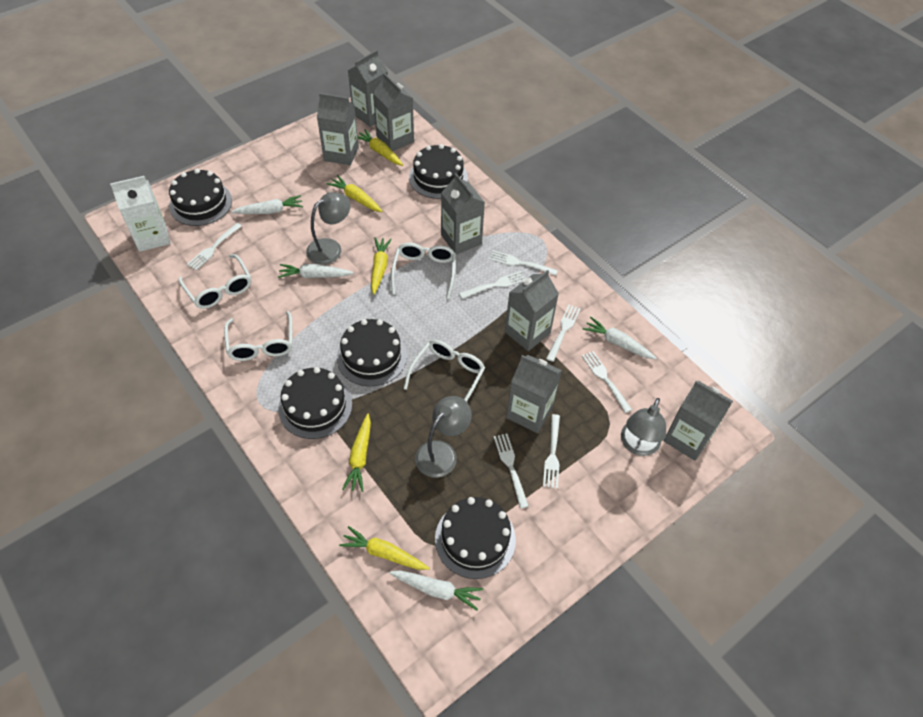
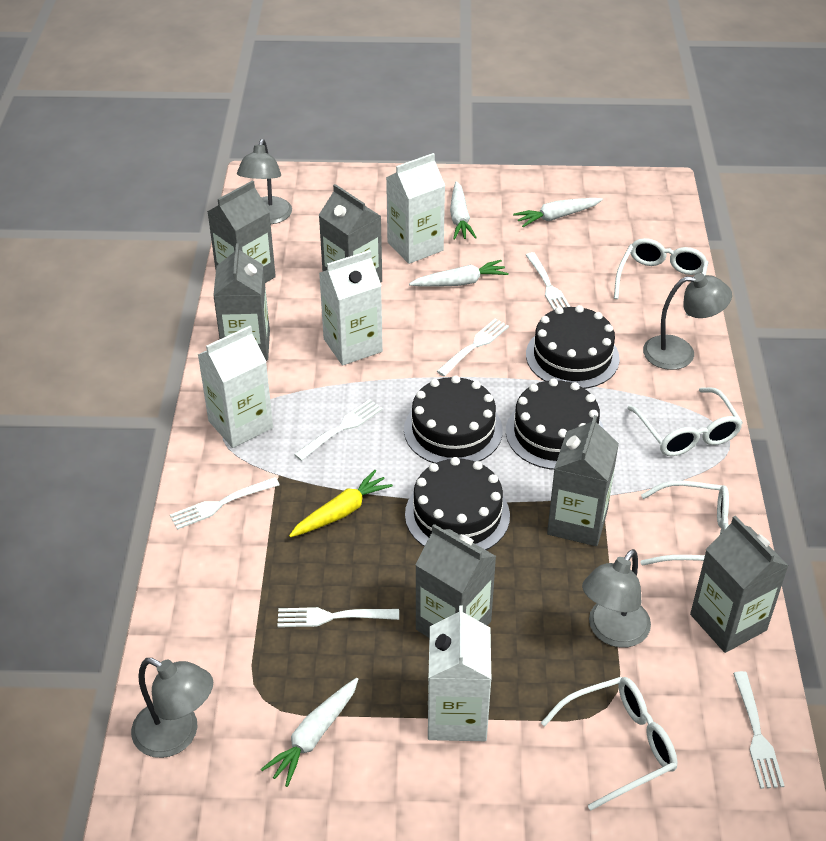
black cake: [169,169,232,226] [278,367,352,439] [337,319,407,386] [409,144,468,199] [435,497,516,579] = 5 -> [404,375,503,463] [405,457,510,550] [506,378,604,470] [526,305,620,389] = 4
grey carton: [317,93,359,165] [348,50,388,127] [373,73,414,151] [441,173,485,255] [505,270,559,351] [506,355,562,433] [664,381,733,461] = 7 -> [207,180,276,283] [213,243,270,361] [319,184,382,283] [415,524,496,638] [547,415,619,546] [690,516,789,653] = 6
grey lamp: [306,192,350,264] [415,396,472,478] [621,398,666,456] = 3 -> [131,658,213,758] [237,139,292,224] [582,549,651,648] [643,273,732,370] = 4
white carton: [110,176,170,252] = 1 -> [198,326,273,448] [319,250,383,365] [386,153,445,264] [428,606,491,741] = 4
white fork: [187,223,242,270] [459,271,526,299] [489,250,558,276] [494,433,529,509] [543,414,560,489] [546,305,580,362] [582,351,632,413] = 7 -> [170,477,280,530] [277,607,399,627] [294,399,383,461] [437,319,509,376] [526,252,570,310] [733,671,784,789] = 6
yellow carrot: [327,175,383,212] [339,526,430,570] [342,414,371,492] [358,129,403,166] [371,238,392,295] = 5 -> [289,470,393,537] = 1

